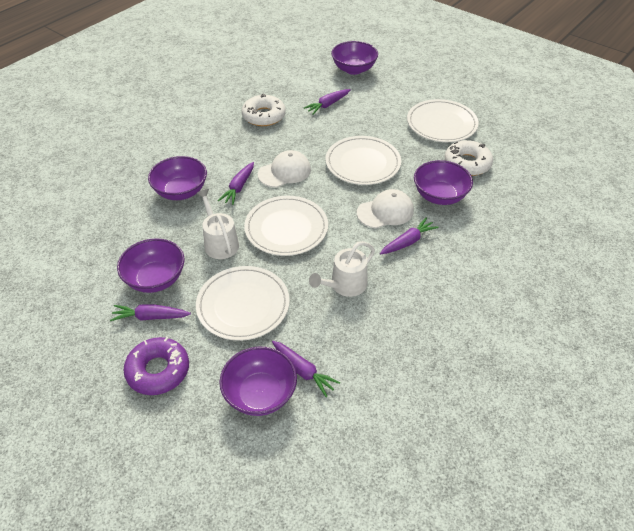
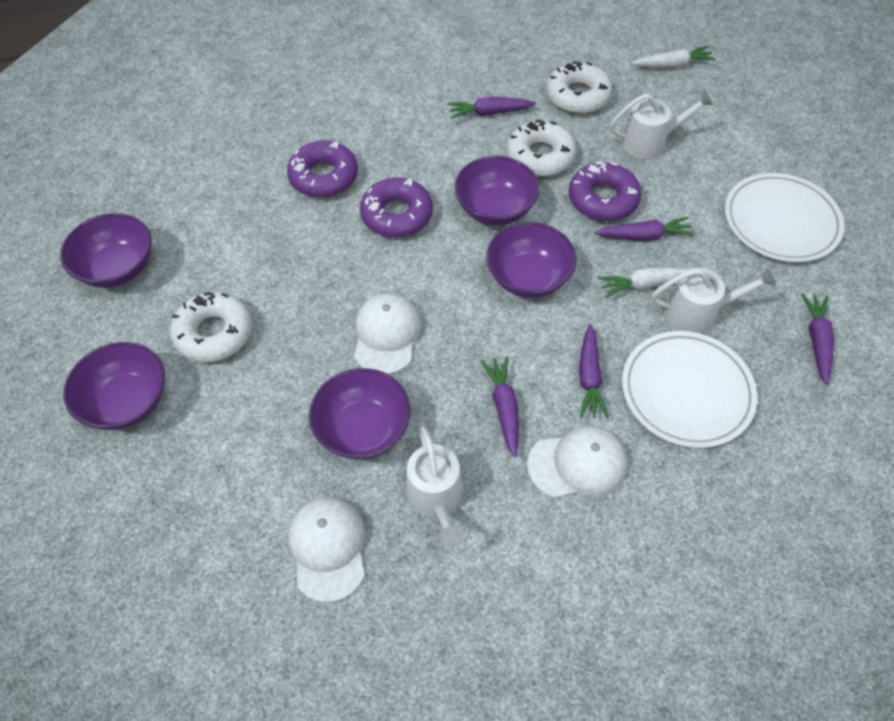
purple donut: [124,337,189,395] = 1 -> [287,141,358,198] [360,178,433,238] [569,161,642,221] = 3
white cap: [258,150,311,188] [357,189,414,228] = 2 -> [288,497,365,602] [354,293,421,374] [527,426,627,498] = 3
white carrot: none = 0 -> [598,267,690,298] [632,46,716,68] = 2
white donut: [242,94,286,126] [444,140,493,176] = 2 -> [170,292,252,362] [507,120,576,176] [546,61,612,114] = 3
white plate: [196,266,290,341] [244,196,328,256] [325,136,401,185] [407,99,479,142] = 4 -> [622,331,757,448] [725,173,845,262] = 2
white watering can: [197,189,239,259] [309,241,375,297] = 2 -> [406,426,463,548] [609,91,713,159] [651,268,776,333] = 3

